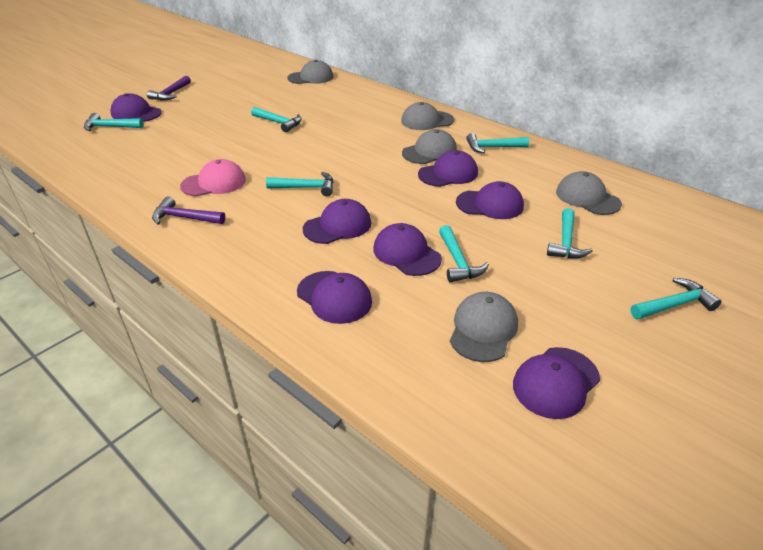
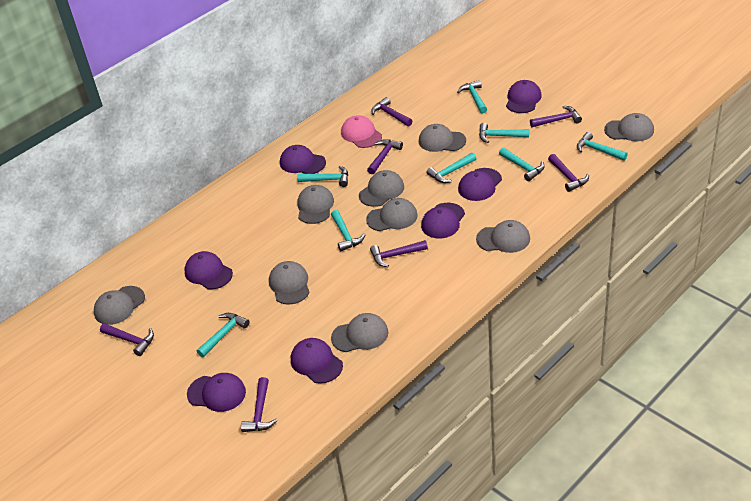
grey cap: [287,60,334,84] [401,102,454,130] [402,129,457,164] [450,292,518,362] [556,171,622,215] = 5 -> [94,286,145,325] [269,261,310,305] [297,185,334,224] [331,313,388,352] [359,170,404,207] [366,198,418,231] [419,124,466,152] [476,220,530,253] [604,113,654,141] = 9
purple hammer: [147,76,191,101] [152,197,225,225] = 2 -> [100,323,154,356] [241,377,278,432] [367,139,403,174] [370,240,428,267] [371,97,412,126] [530,106,582,127] [548,154,589,192] = 7
turquoise hammer: [84,113,144,132] [251,107,302,132] [266,172,334,196] [439,225,489,283] [466,133,529,153] [547,208,593,259] [631,278,722,319] = 7 -> [197,313,250,357] [297,166,348,187] [331,210,365,251] [426,153,477,183] [457,80,487,113] [479,123,529,143] [499,148,545,181] [577,132,628,161] = 8

